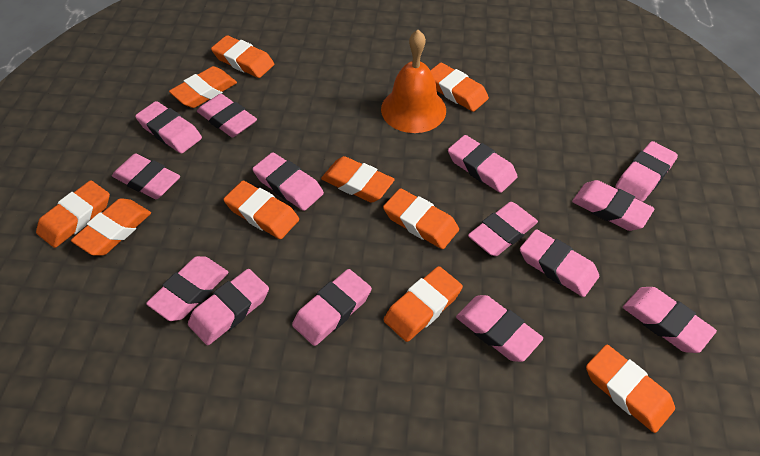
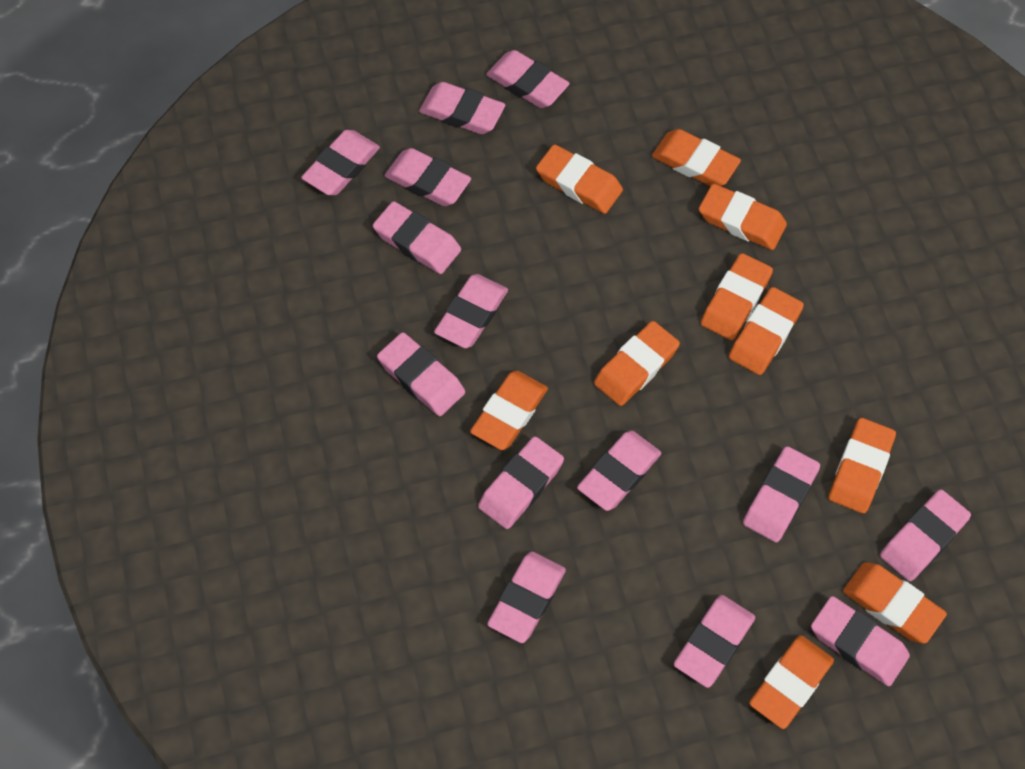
orange bell: [381,30,446,133] = 1 -> none = 0

